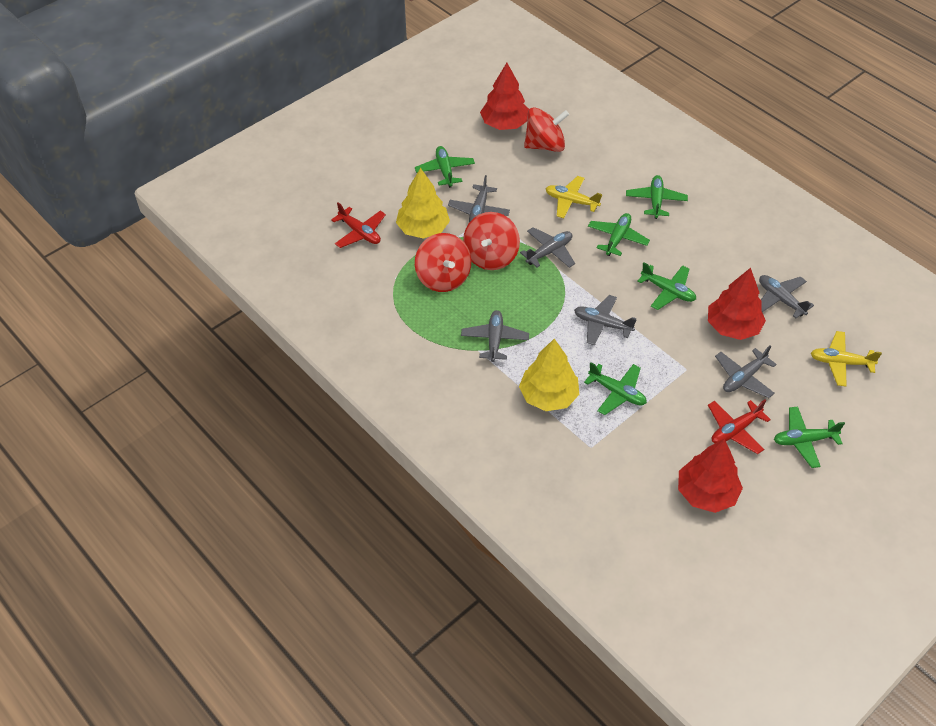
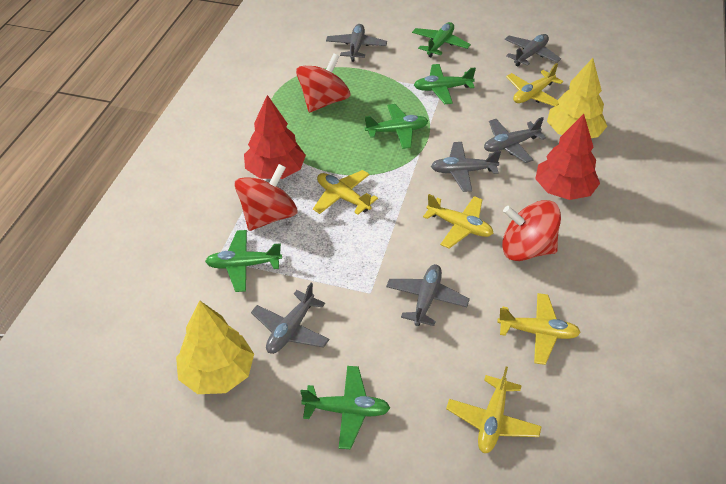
green plane: [415,146,475,188] [584,362,647,415] [588,213,650,256] [626,175,688,219] [637,262,696,310] [774,406,845,468] = 6 -> [205,230,282,292] [300,366,390,449] [365,104,428,149] [412,22,471,57] [414,64,476,104] = 5
red plane: [331,202,386,248] [708,399,771,454] = 2 -> none = 0
red tree: [480,63,529,130] [678,439,743,513] [708,268,766,340] = 3 -> [244,95,306,179] [535,114,600,200] = 2
yellow plane: [546,176,602,218] [811,331,882,387] = 2 -> [313,170,378,215] [423,194,493,248] [446,366,542,453] [497,293,581,365] [506,63,563,106] = 5

